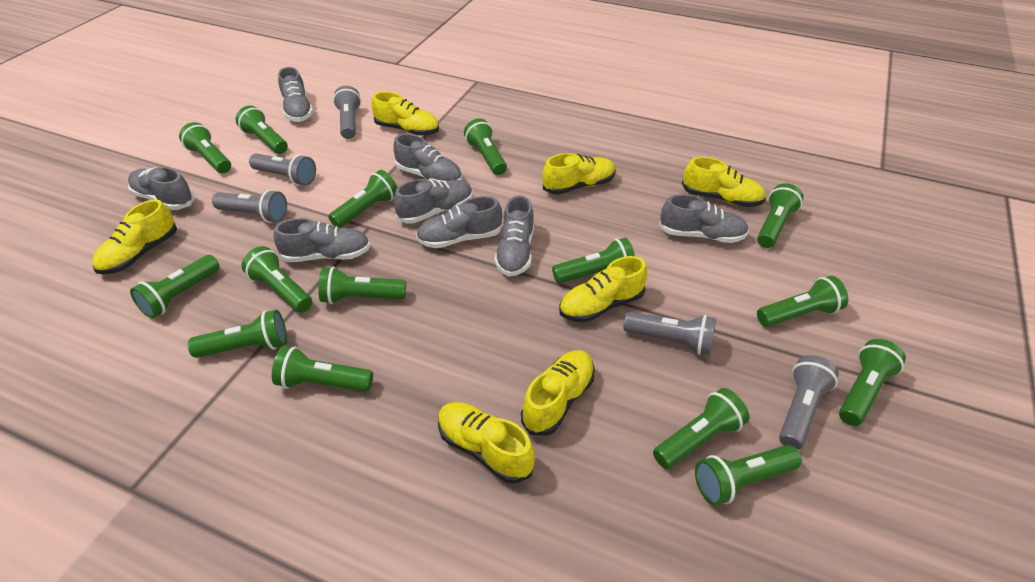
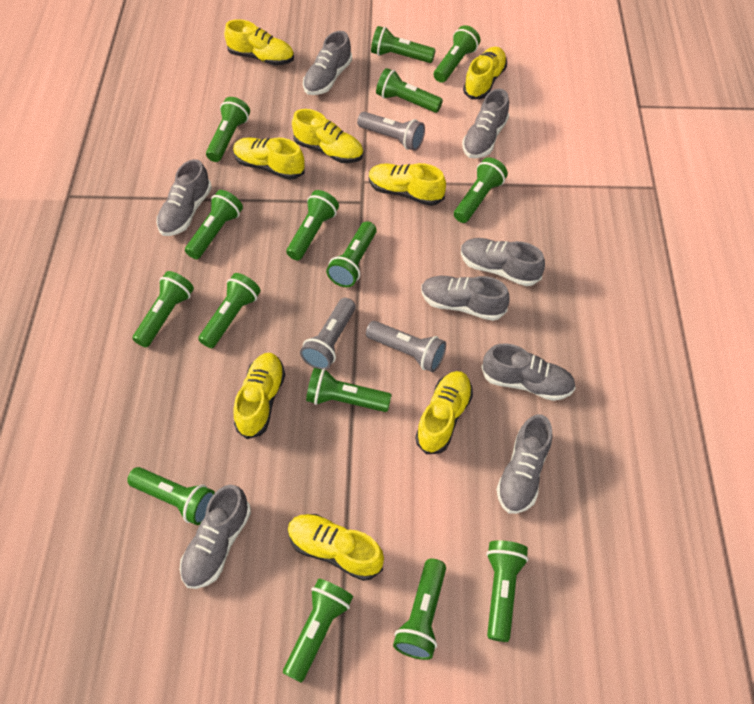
grey flashlight: [212,190,287,223] [249,153,316,186] [333,86,361,139] [623,312,716,355] [779,355,839,450] = 5 -> [300,298,356,370] [357,112,425,151] [366,321,446,372] = 3
yellow shoe: [92,199,177,274] [371,92,439,135] [438,402,535,484] [521,350,595,436] [542,153,616,195] [559,256,647,322] [682,157,766,207] = 7 -> [224,19,294,66] [233,137,305,180] [233,353,285,439] [288,514,384,581] [292,109,363,163] [369,163,446,206] [415,371,473,454] [463,47,507,100] = 8

